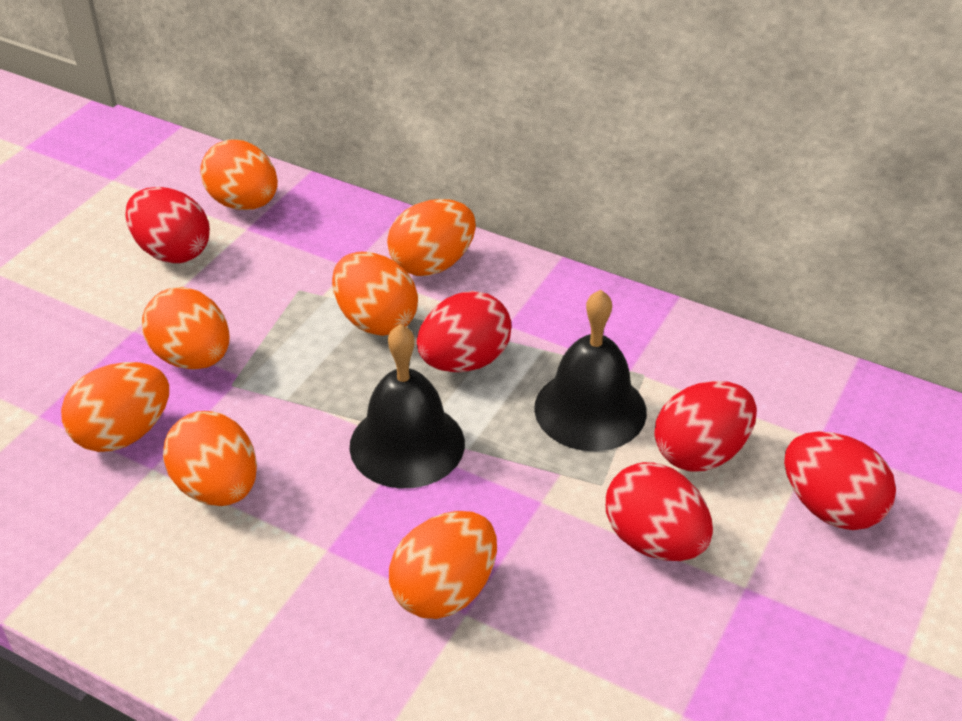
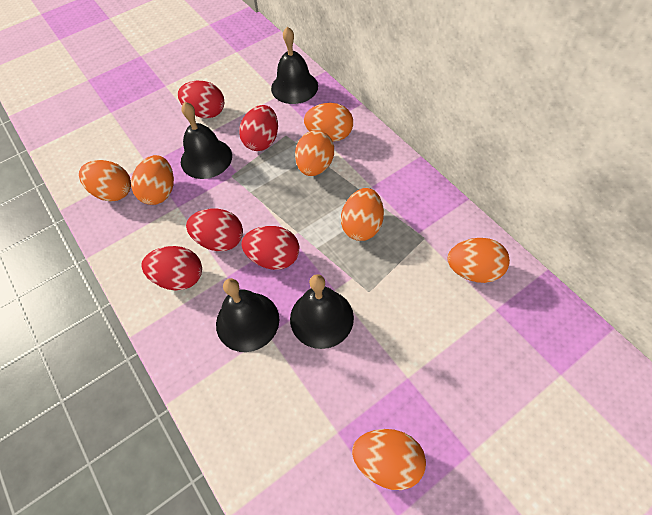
black bell: [350,324,465,488] [534,290,647,451] = 2 -> [181,102,232,179] [216,278,279,352] [271,27,318,104] [290,274,354,349] = 4

